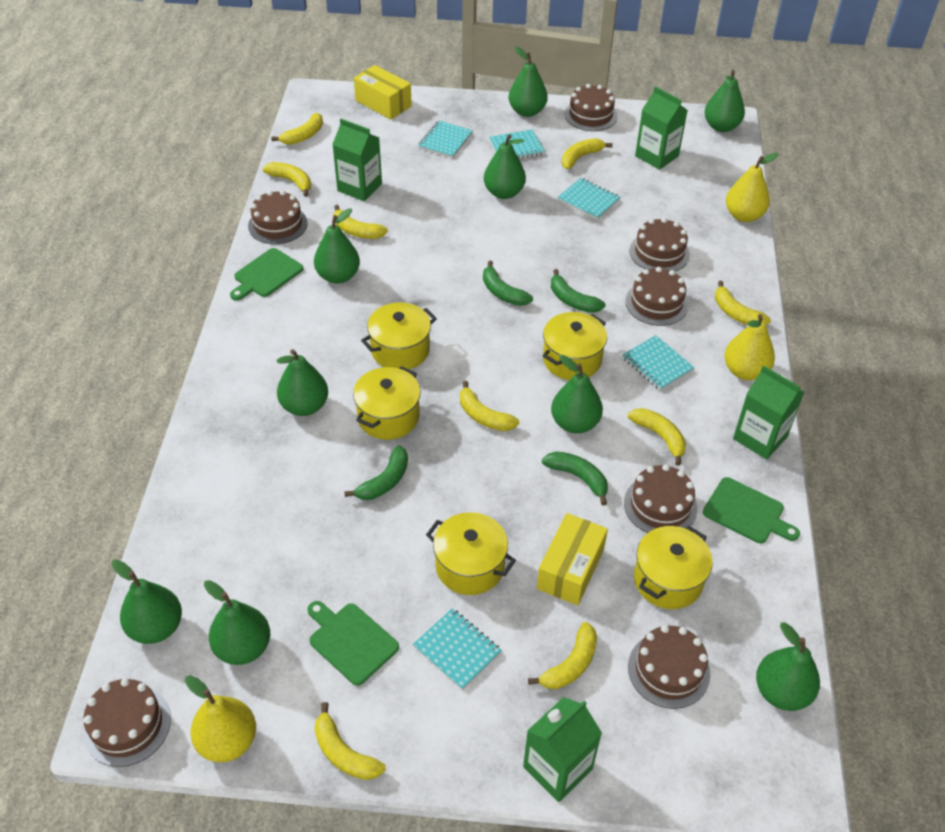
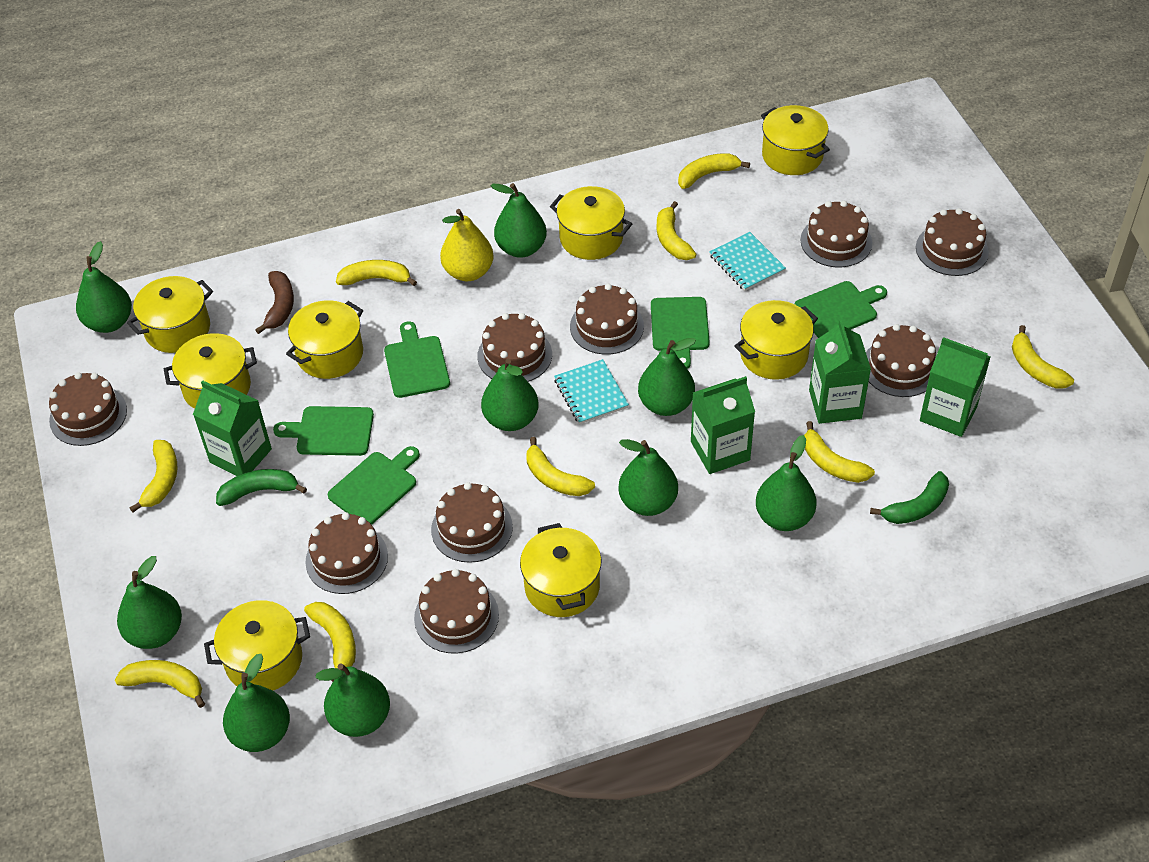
brown banana: none = 0 -> [255,271,294,334] = 1
brown cake: [83,678,171,767] [248,190,308,244] [565,84,617,131] [624,464,697,533] [625,267,688,326] [628,625,710,709] [630,218,690,271] = 7 -> [49,372,127,446] [305,512,388,594] [414,569,499,653] [431,482,513,563] [477,313,552,382] [570,284,644,354] [801,201,872,268] [866,324,936,397] [916,208,989,276] = 9
green banana: [344,445,408,500] [483,261,533,306] [542,452,608,505] [551,269,606,313] = 4 -> [216,469,307,506] [870,471,949,524] = 2
green cutting board: [230,248,303,301] [308,601,399,686] [703,477,800,543] = 3 -> [273,406,374,456] [328,446,420,525] [384,321,450,398] [651,297,710,369] [795,281,887,338] = 5
turquoise notebook: [413,608,502,690] [418,121,473,158] [489,129,545,159] [557,178,620,220] [622,335,695,391] = 5 -> [554,359,629,424] [709,232,786,291] = 2
yellow box: [354,65,412,120] [537,513,608,605] = 2 -> none = 0
yellow pear: [185,675,256,762] [725,314,775,380] [726,153,779,222] = 3 -> [440,209,494,281] = 1
yellow pot: [353,366,421,440] [361,302,437,369] [426,512,516,595] [543,312,607,380] [634,526,713,609] = 5 -> [127,276,213,353] [164,333,257,409] [204,600,310,691] [286,300,363,379] [520,523,601,617] [550,186,632,260] [734,300,818,380] [761,105,830,175] = 8

